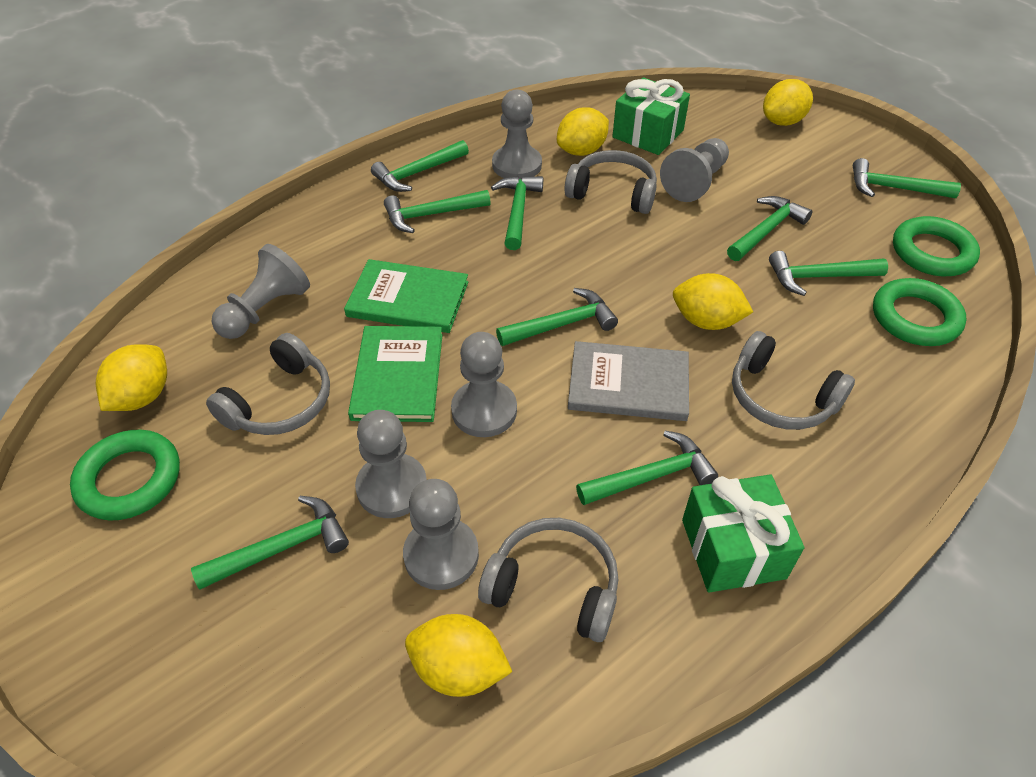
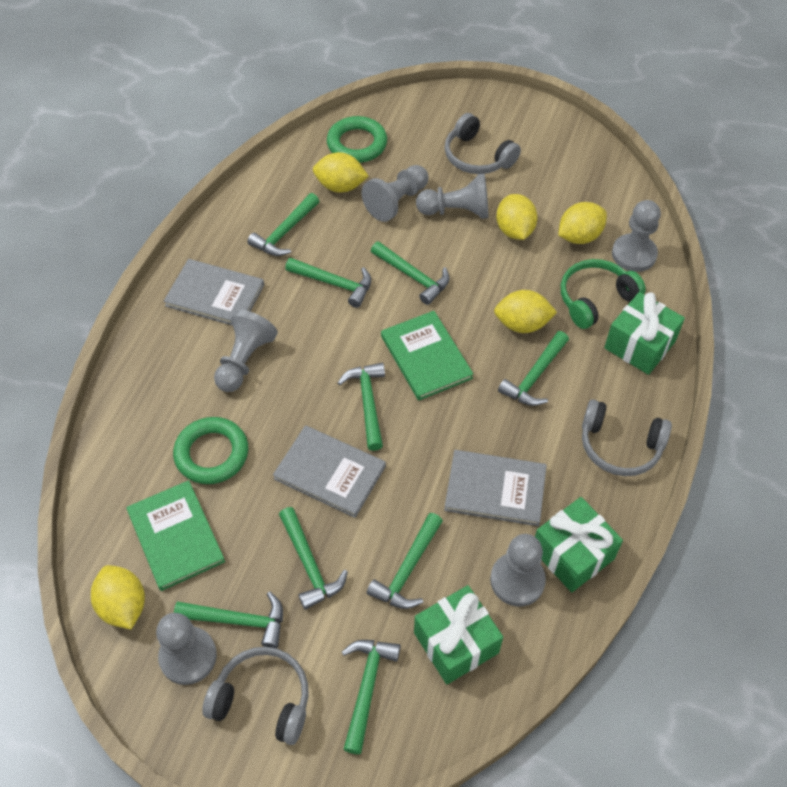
green gift: [612,77,690,155] [682,474,804,593] = 2 -> [414,585,503,684] [535,497,623,592] [604,292,685,375] = 3
green headphones: none = 0 -> [561,259,646,329] = 1
green ring: [70,430,180,521] [873,278,966,346] [893,216,980,276] = 3 -> [173,417,248,484] [327,116,387,163] = 2
grey book: [568,341,689,421] = 1 -> [164,259,264,326] [273,425,386,518] [444,450,547,526] = 3
grey headphones: [206,333,330,435] [478,518,619,642] [564,150,657,214] [732,331,855,430] = 4 -> [202,647,309,745] [445,113,521,174] [582,399,672,476] = 3

